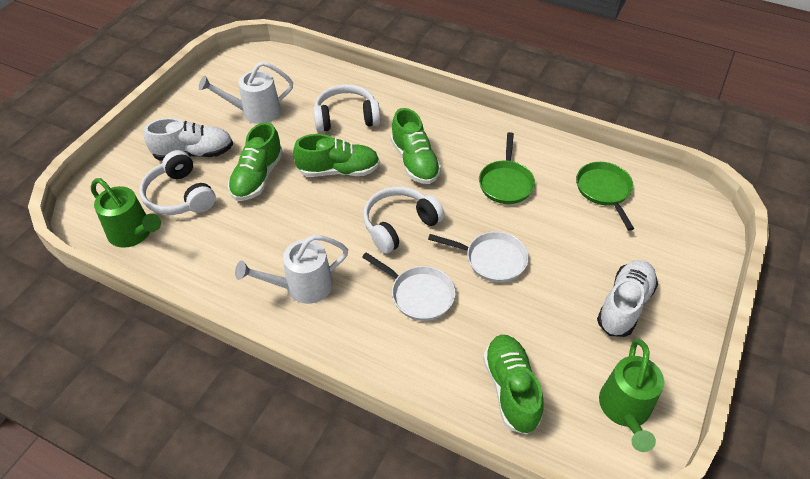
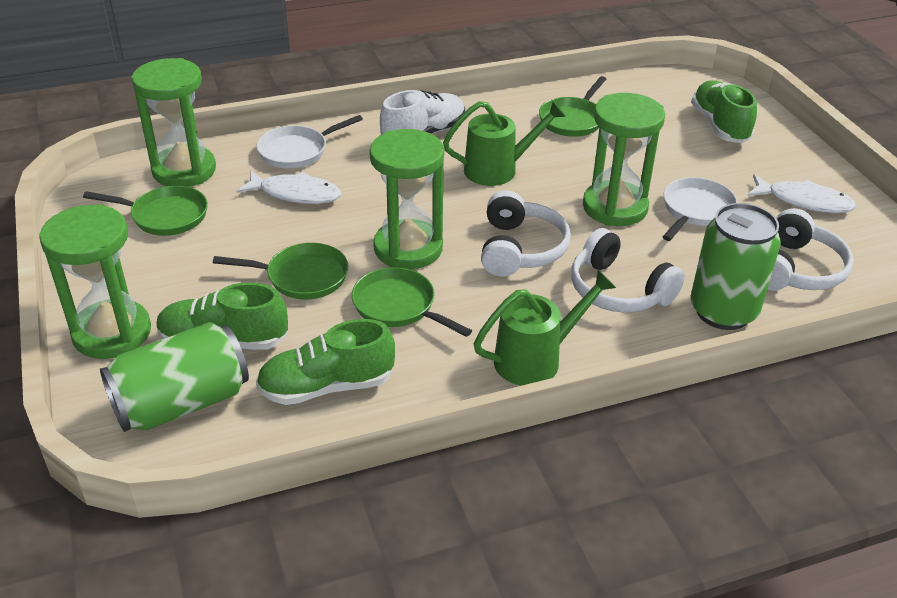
green can: none = 0 -> [100,322,249,432] [691,203,781,330] = 2
green hourglass: none = 0 -> [39,204,151,359] [132,58,216,187] [369,129,444,269] [583,93,665,226] = 4
green pan: [479,132,535,204] [576,162,634,231] = 2 -> [83,186,208,236] [213,243,348,299] [352,267,472,337] [539,76,606,137] = 4
green shoe: [228,122,283,201] [293,134,380,177] [391,108,441,184] [483,335,544,434] = 4 -> [156,282,288,350] [256,319,395,405] [691,80,757,143] = 3
white fish: none = 0 -> [236,171,341,204] [748,174,857,213] = 2
white shoe: [144,118,233,161] [597,260,658,337] = 2 -> [380,90,465,135] = 1
white watering can: [199,61,293,124] [235,235,348,304] = 2 -> none = 0

